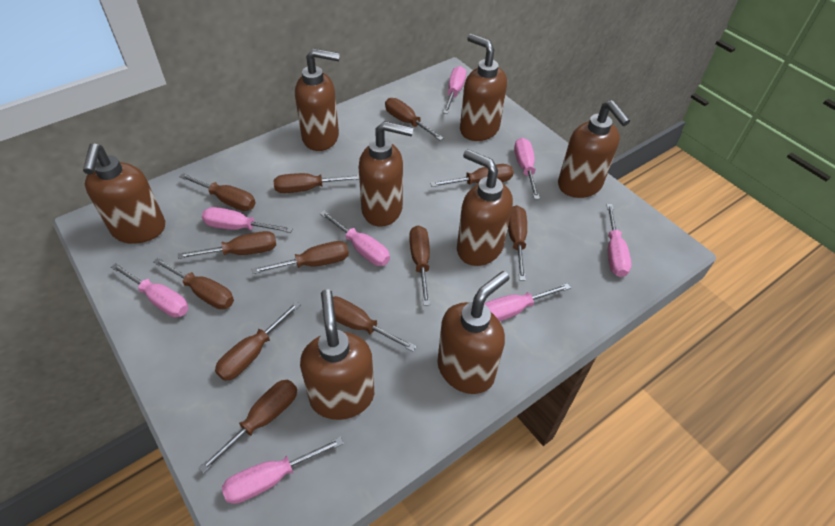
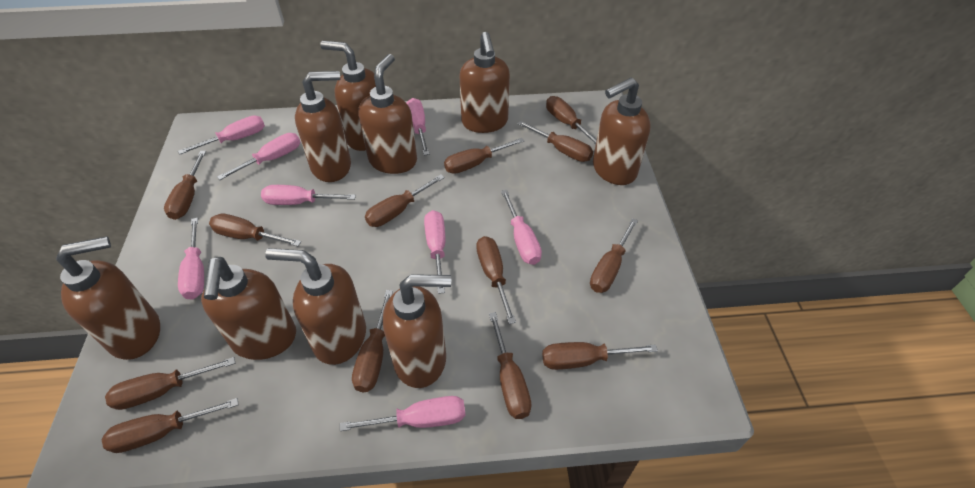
brown screwdriver: [153,258,234,309] [178,231,276,259] [180,173,256,211] [198,380,297,474] [215,301,301,381] [252,241,349,274] [274,173,359,193] [333,296,416,352] [385,98,443,140] [409,226,430,306] [430,164,514,187] [508,205,527,281] = 12 -> [102,398,238,453] [105,357,235,410] [164,151,206,220] [209,214,301,246] [352,290,393,392] [365,174,445,227] [444,138,524,174] [476,236,516,324] [489,312,532,419] [518,121,593,162] [542,342,658,370] [546,96,597,144] [590,218,638,293] = 13
brown soap dispenser: [83,143,165,244] [295,48,340,151] [300,289,374,420] [359,121,414,227] [437,271,510,394] [457,149,513,266] [460,34,507,141] [558,100,630,198] = 8 -> [56,236,160,360] [201,257,296,360] [265,248,366,365] [295,71,351,182] [320,41,376,151] [359,54,417,174] [383,274,451,388] [459,32,510,133] [593,78,651,185] = 9

